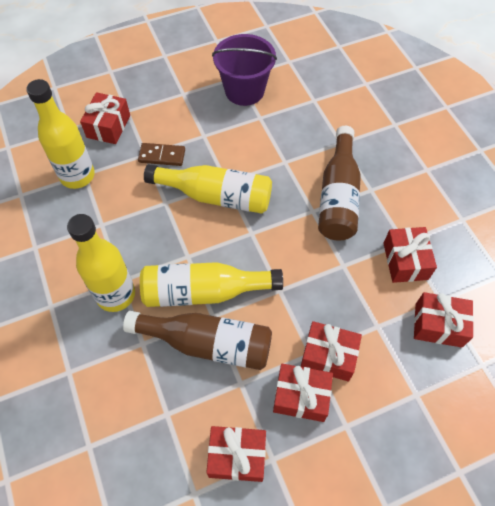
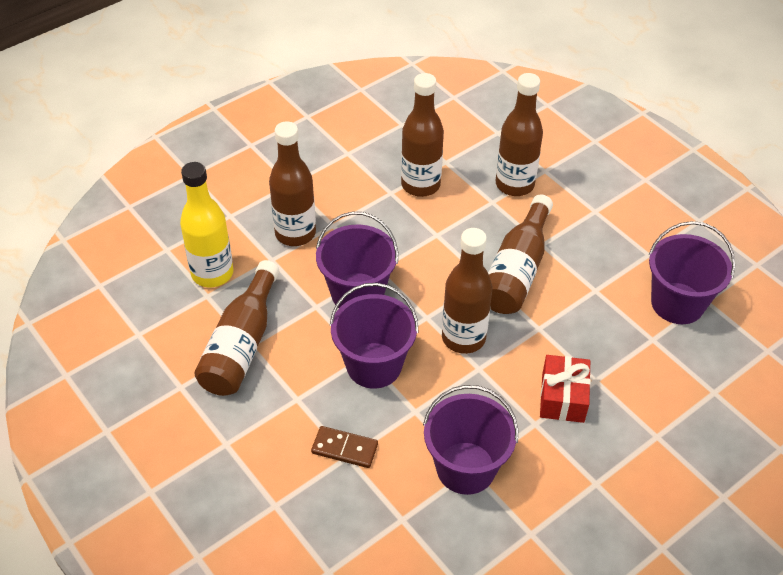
brown bottle: [123,311,272,370] [318,126,361,241] = 2 -> [194,260,279,396] [269,122,316,246] [401,73,444,197] [442,228,492,354] [488,194,553,314] [496,73,543,196] = 6
purple bucket: [212,34,277,106] = 1 -> [316,212,398,308] [330,283,419,389] [423,385,518,495] [649,221,735,324] = 4
red gift: [80,92,130,144] [206,426,266,482] [273,364,333,422] [301,321,362,381] [383,227,437,283] [414,292,474,348] = 6 -> [540,355,591,423] = 1
yellow bottle: [26,79,95,189] [67,214,135,312] [140,262,283,307] [144,164,272,214] = 4 -> [180,162,233,287] = 1

